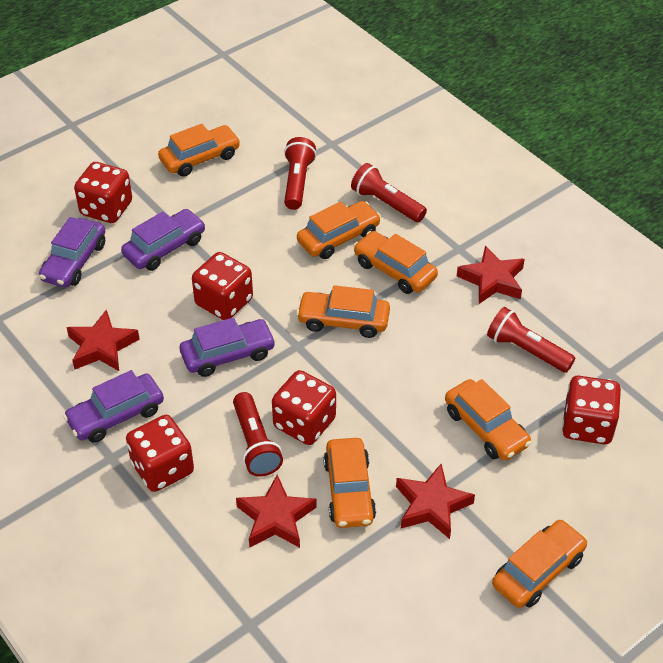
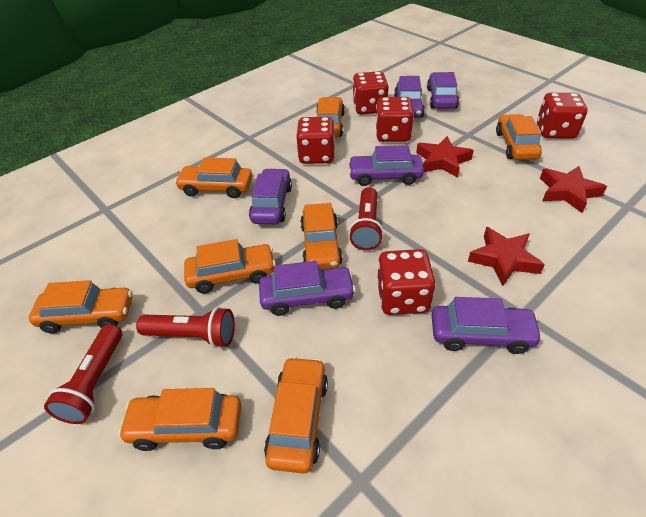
orange car: [158,124,241,177] [296,285,390,338] [297,201,381,259] [323,438,376,528] [353,231,438,294] [445,379,532,460] [492,519,588,608] = 7 -> [29,280,132,334] [118,388,241,451] [175,157,252,198] [184,239,276,293] [264,356,328,473] [300,203,343,270] [316,97,345,137] [496,114,542,160] = 8
purple car: [39,217,105,287] [63,370,164,443] [121,209,205,271] [180,317,276,377] = 4 -> [249,168,292,224] [259,261,356,316] [348,145,424,186] [394,76,425,118] [427,72,459,109] [432,297,543,354] = 6
red flashlight: [233,392,283,477] [284,137,316,210] [351,163,427,222] [487,307,575,373] = 4 -> [44,324,122,424] [136,307,235,348] [349,187,384,250] = 3
red star: [66,309,140,371] [236,475,317,548] [396,464,475,539] [457,246,525,304] = 4 -> [416,136,474,177] [468,227,545,286] [540,166,607,213] = 3

